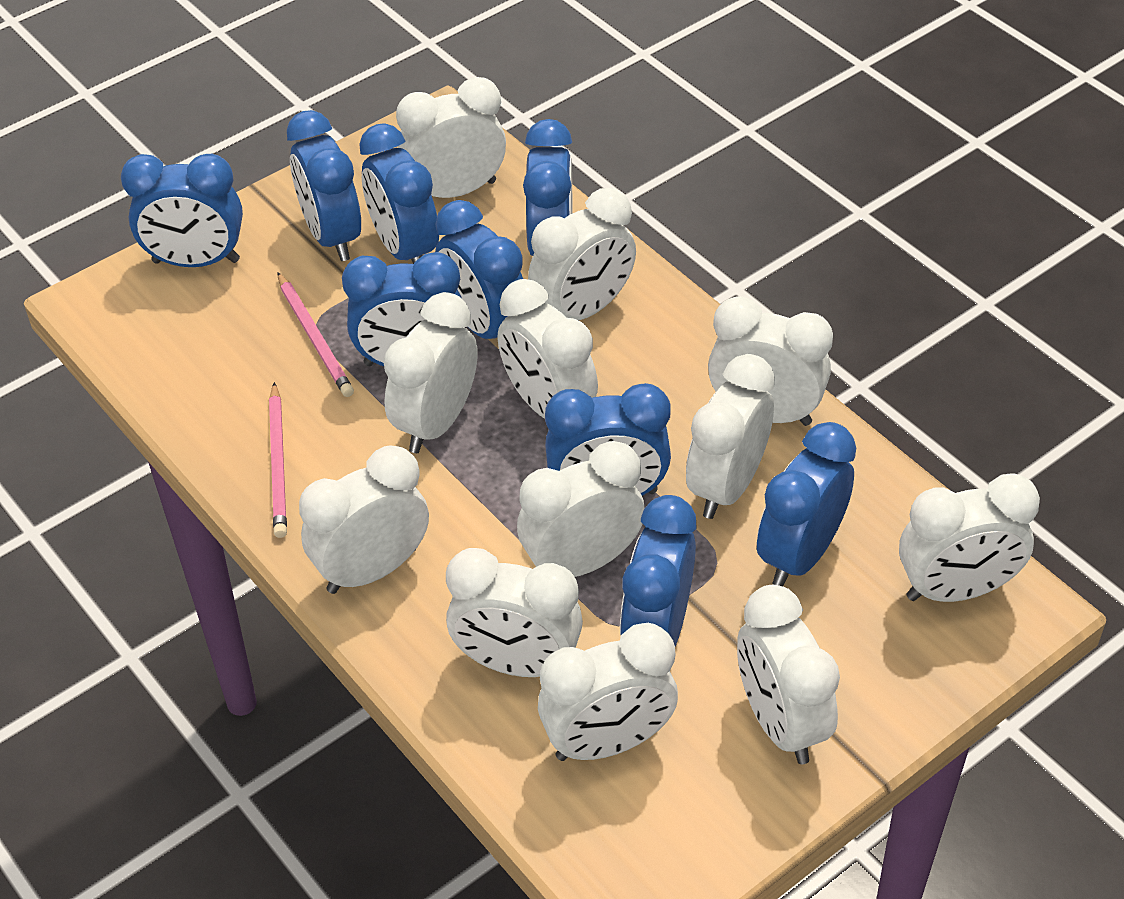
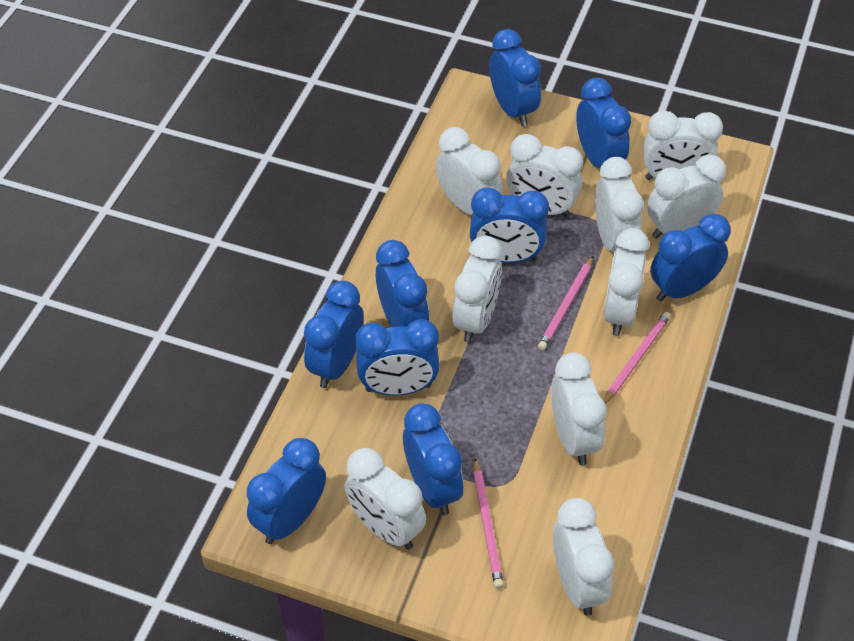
pink pencil: [269,382,287,538] [277,272,354,397] = 2 -> [473,458,504,589] [538,256,593,350] [604,312,671,404] = 3
white clock: [299,445,429,594] [383,292,478,453] [396,77,506,198] [446,548,583,677] [498,279,598,419] [517,441,645,577] [528,188,636,321] [538,623,678,761] [686,354,775,519] [708,296,833,426] [737,585,840,764] [899,473,1040,602] = 12 -> [344,448,426,550] [436,127,503,215] [452,236,502,343] [506,134,583,218] [551,353,607,465] [553,498,614,616] [595,157,644,251] [603,228,649,336] [643,111,723,180] [647,155,726,239] = 10

